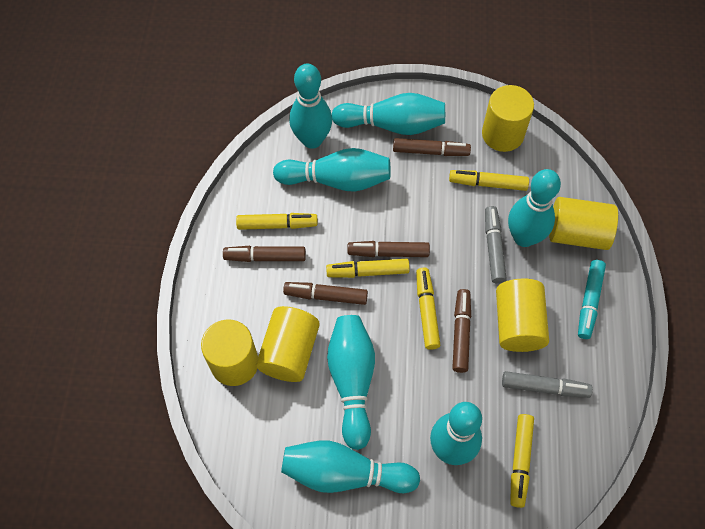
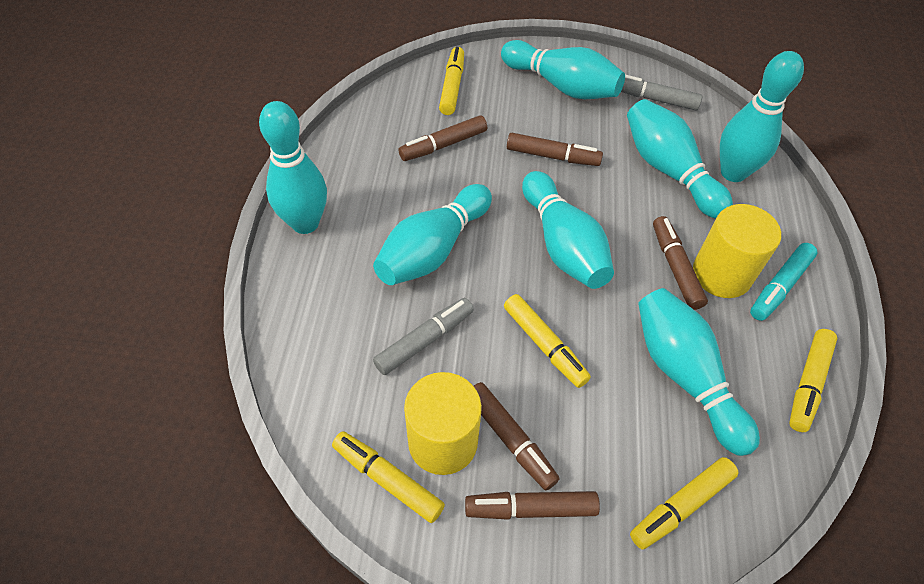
yellow cylinder: [201,319,258,386] [256,306,320,382] [482,85,534,152] [496,279,549,352] [549,197,618,250] = 5 -> [404,372,482,475] [693,204,781,298] = 2

